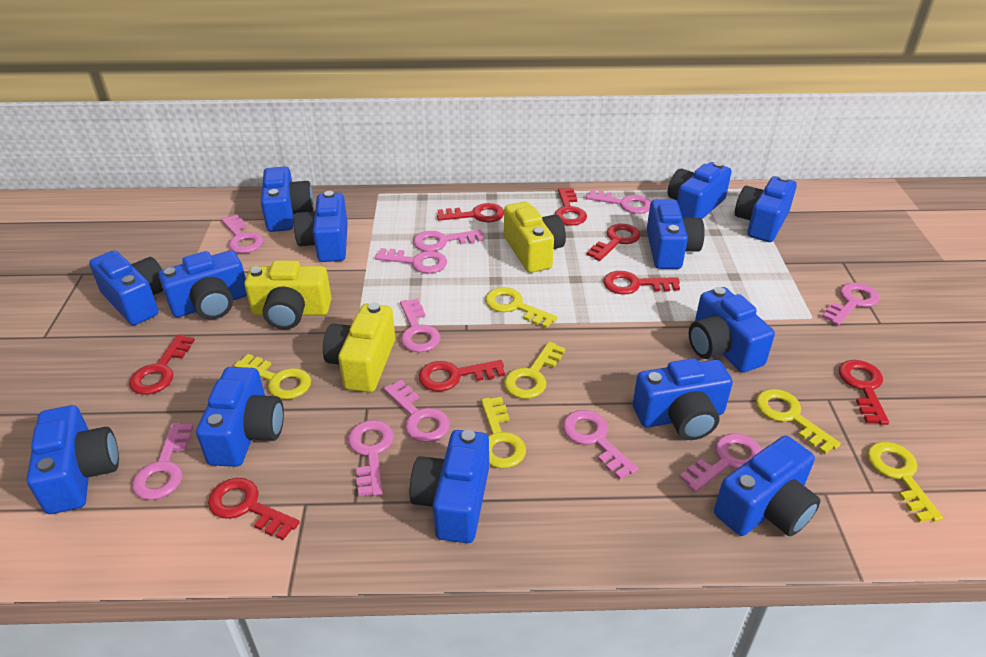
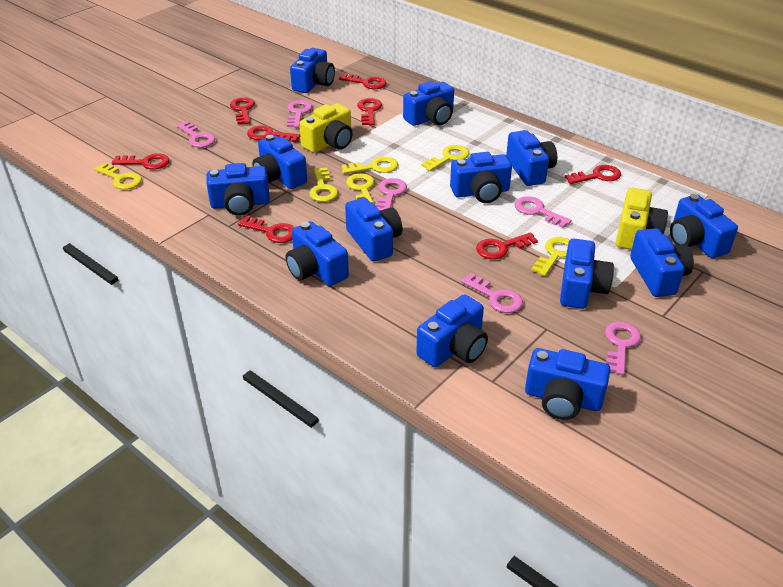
pink key: [132,423,193,500] [221,215,264,253] [348,420,394,496] [375,248,447,274] [384,380,450,443] [400,298,441,352] [413,229,484,251] [563,410,638,479] [586,190,651,214] [679,433,762,492] [822,283,880,326] = 11 -> [177,121,215,148] [287,100,312,128] [376,178,407,211] [461,273,523,313] [515,196,572,228] [605,322,641,375] = 6
yellow camera: [244,260,331,329] [323,302,395,393] [504,202,566,273] = 3 -> [299,103,353,153] [616,187,668,250] = 2

